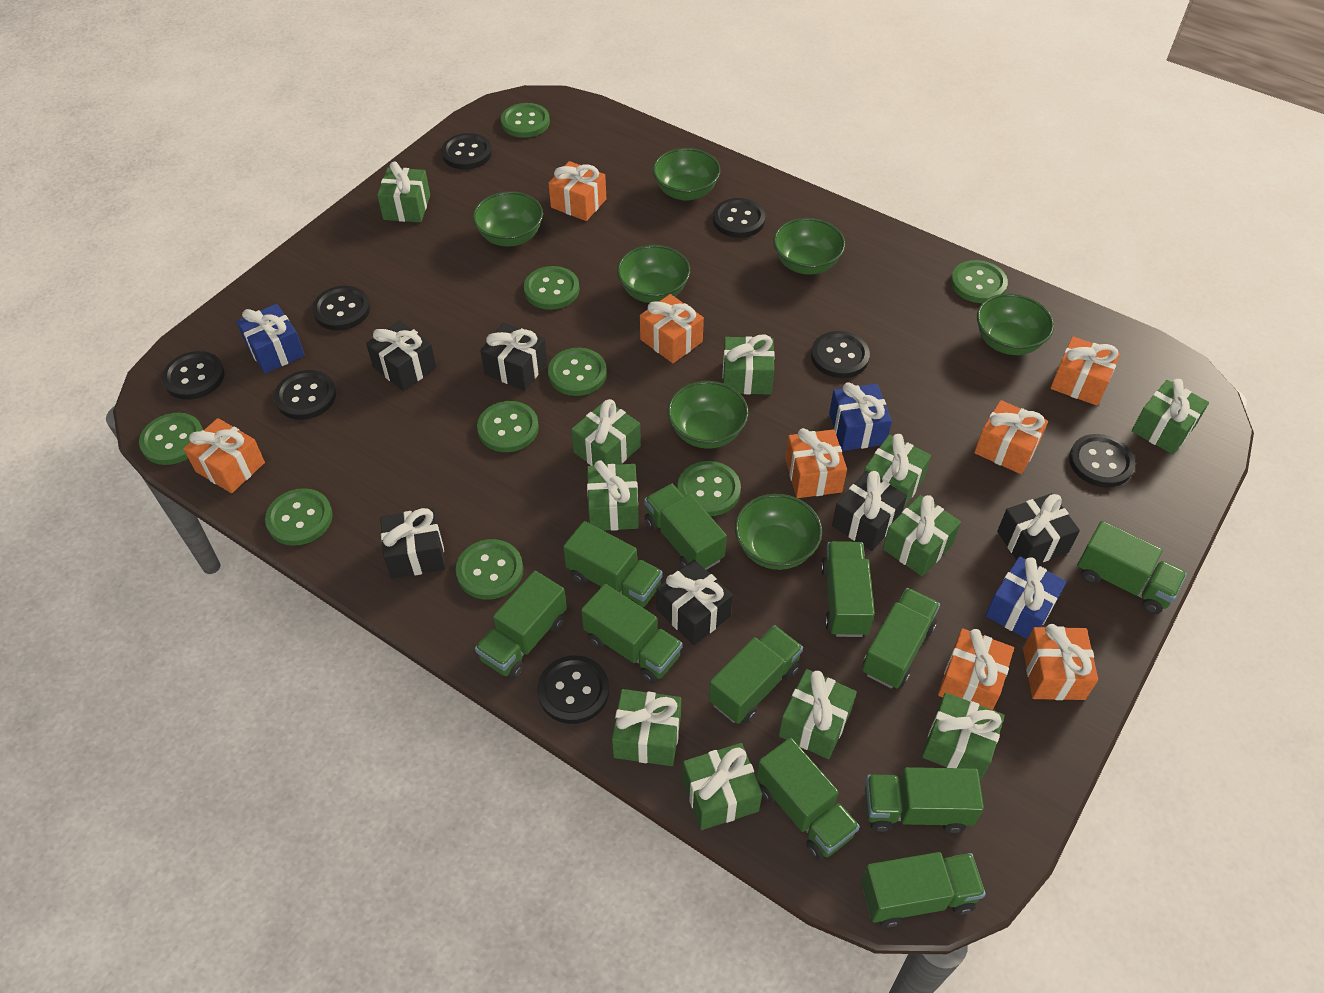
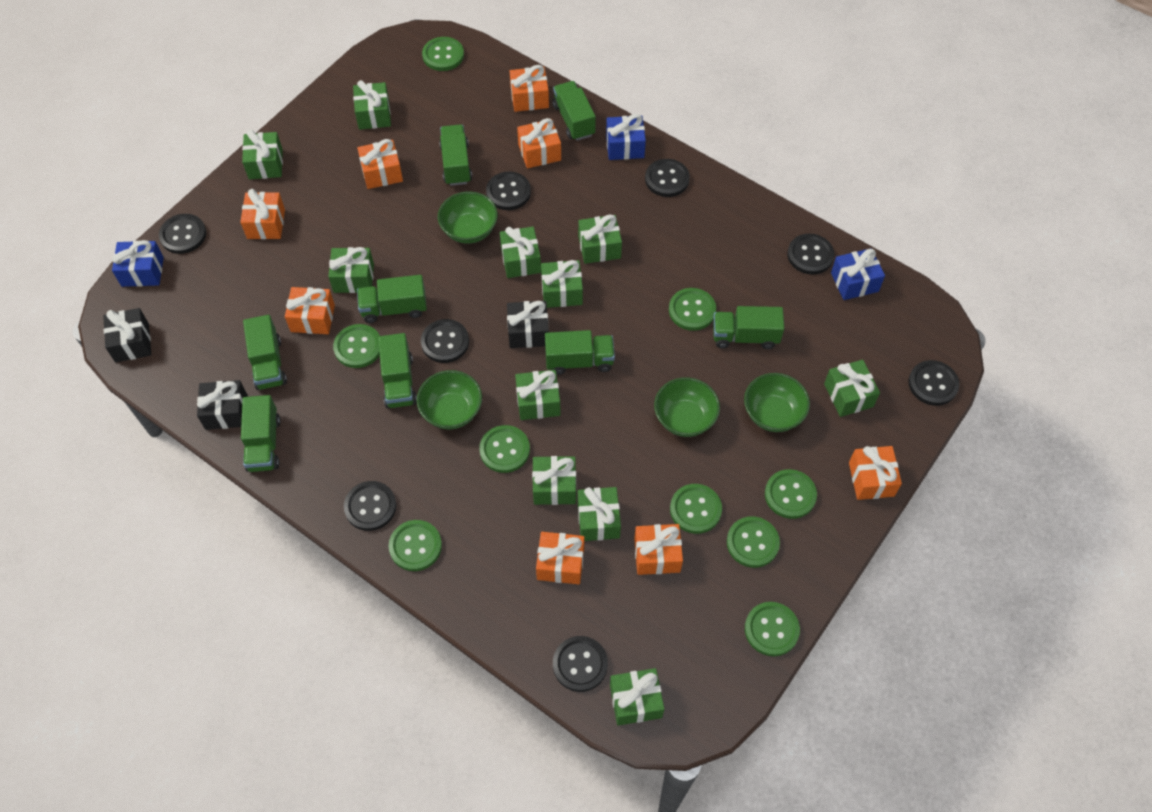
black gift: [366,320,437,391] [380,508,446,579] [480,322,547,391] [656,560,733,645] [832,471,907,551] [997,493,1080,564] = 6 -> [103,308,152,362] [197,380,247,430] [507,301,549,348] = 3
green bowl: [473,191,543,246] [617,245,690,303] [653,148,720,201] [668,381,749,448] [735,494,822,570] [773,218,845,275] [977,294,1054,355] = 7 -> [417,370,482,429] [438,191,498,244] [654,377,720,437] [744,373,810,432] = 4
green truck: [475,571,567,679] [563,521,663,607] [581,584,682,684] [644,484,727,570] [709,625,803,724] [756,738,860,860] [821,541,875,637] [861,852,986,927] [862,588,940,688] [865,767,984,833] [1077,521,1187,614] = 11 -> [241,395,280,472] [243,315,287,390] [357,275,427,323] [378,333,417,408] [439,125,472,186] [545,330,615,375] [552,81,596,141] [713,306,784,349] = 8

